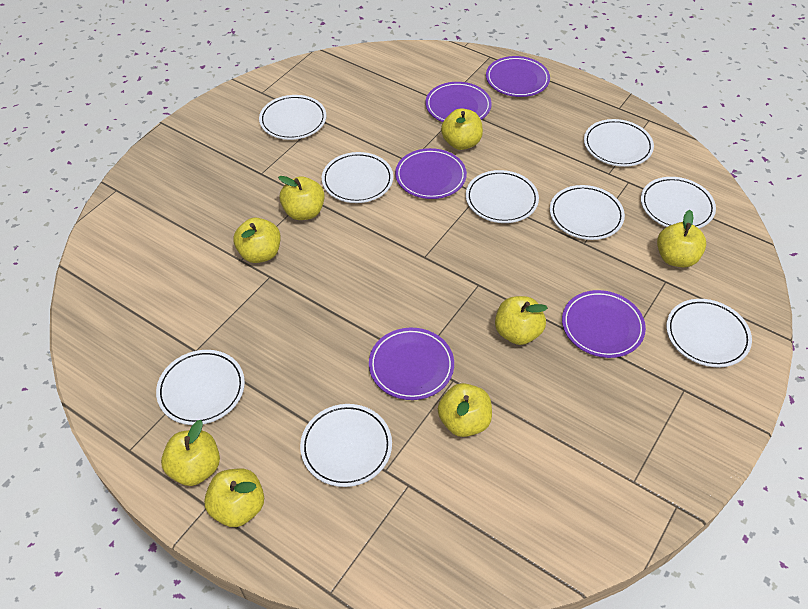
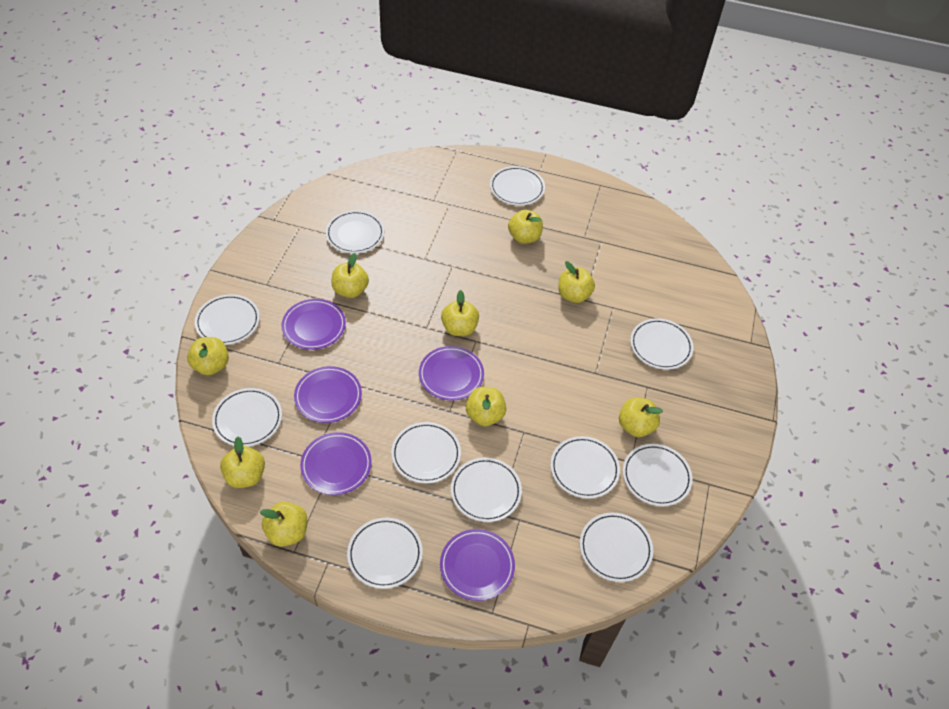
white plate: [156,350,245,425] [259,95,326,140] [300,404,392,487] [322,152,393,203] [466,170,539,223] [550,185,625,240] [584,119,654,167] [641,177,716,228] [666,299,752,367] = 9 -> [195,294,260,345] [212,388,282,447] [326,210,384,254] [347,518,423,589] [391,422,461,483] [451,457,522,522] [490,166,545,206] [550,436,620,499] [580,513,653,582] [623,444,693,506] [630,318,693,370] = 11
yellow apple: [161,420,220,486] [204,468,264,527] [233,218,281,263] [278,176,325,220] [438,383,492,437] [441,108,483,150] [495,296,548,345] [657,210,706,267] = 8 -> [187,337,229,375] [220,437,265,488] [260,502,307,547] [331,253,369,298] [441,290,479,336] [466,387,506,426] [508,210,543,244] [558,261,595,303] [619,398,663,437] = 9

